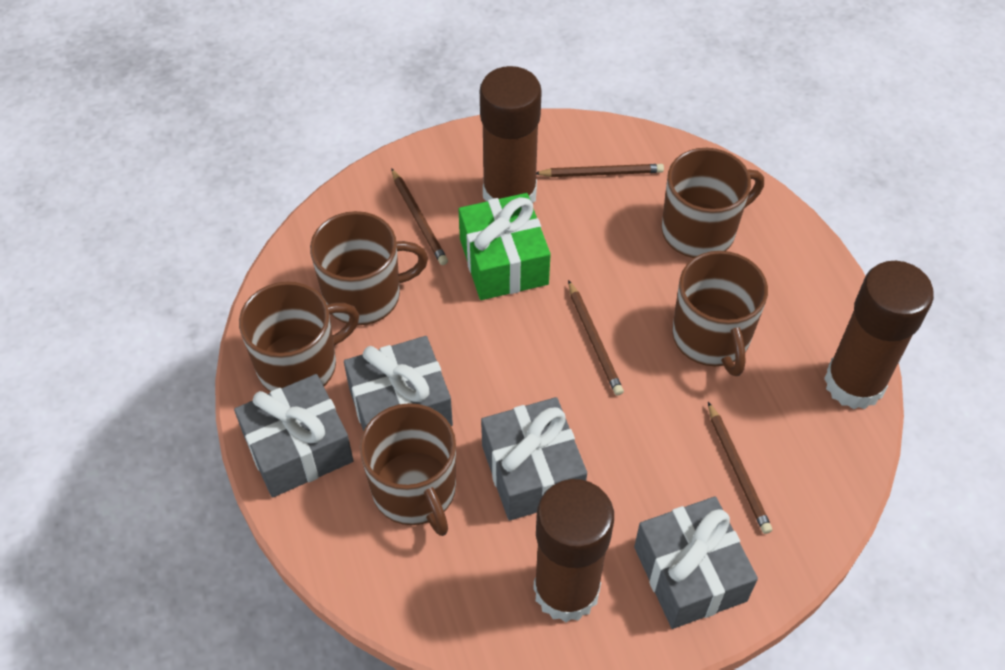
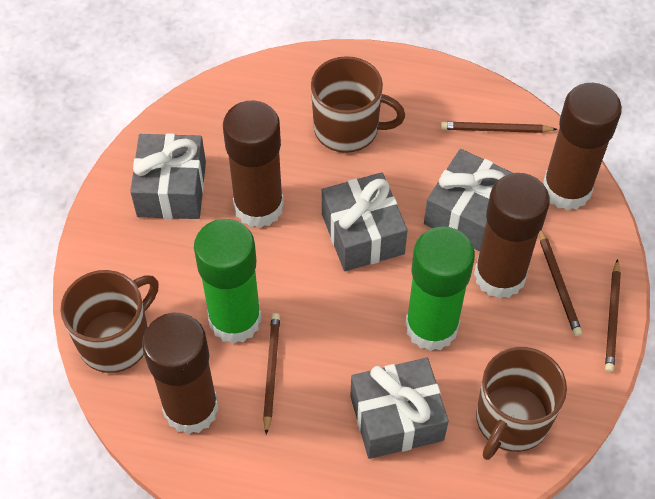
brown glue stick: [480,66,542,203] [533,479,614,622] [824,261,934,409] = 3 -> [142,313,219,434] [223,100,284,228] [474,173,550,299] [543,83,622,210] = 4
brown mug: [239,281,359,392] [310,211,428,325] [360,403,456,536] [661,148,764,258] [672,251,768,376] = 5 -> [60,270,159,373] [311,56,405,153] [476,347,567,460] = 3
green gift: [458,193,551,300] = 1 -> none = 0
green glue stick: none = 0 -> [194,219,262,344] [405,226,475,351] = 2

